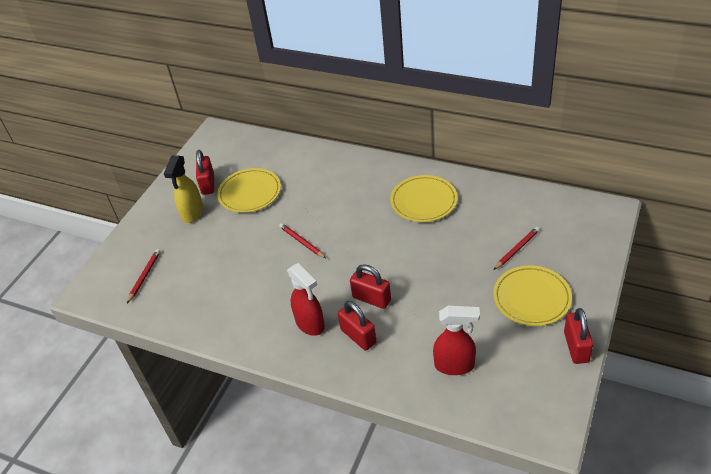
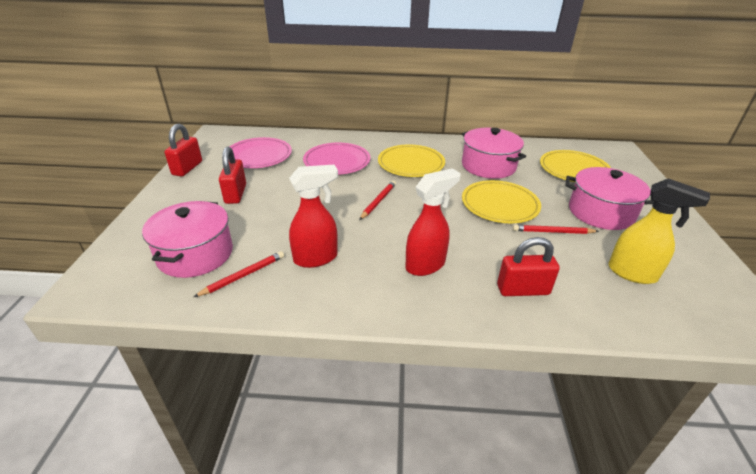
pink plate: none = 0 -> [230,137,292,168] [303,143,371,175] = 2
pink pot: none = 0 -> [142,201,233,278] [462,128,526,179] [565,167,654,230] = 3
red padlock: [196,150,214,195] [338,301,376,351] [350,264,391,309] [564,308,593,364] = 4 -> [164,124,202,177] [219,147,246,204] [497,237,560,296] = 3

